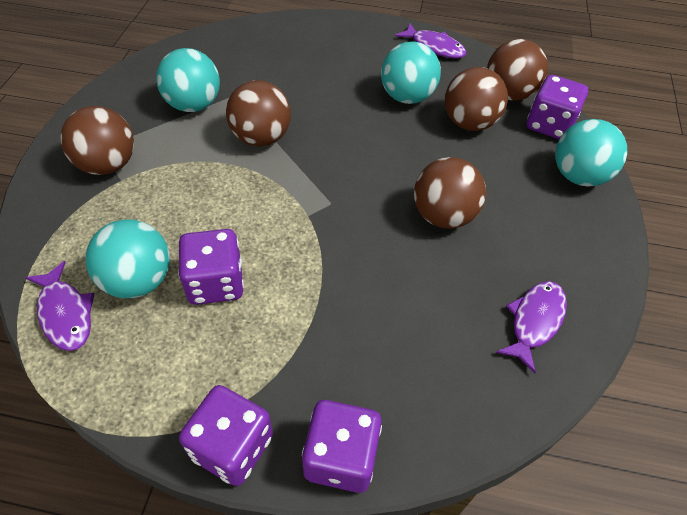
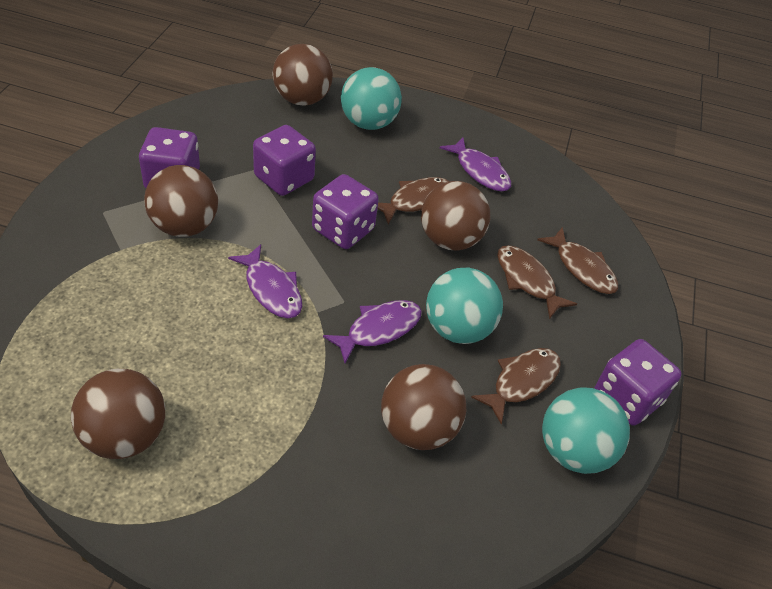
brown fish: none = 0 -> [377,177,449,225] [471,348,561,425] [497,245,577,319] [537,227,618,294] = 4
turquoise ball: [85,219,170,298] [156,48,220,112] [381,42,441,104] [555,119,627,186] = 4 -> [341,67,402,130] [426,268,503,344] [542,388,630,474] = 3

